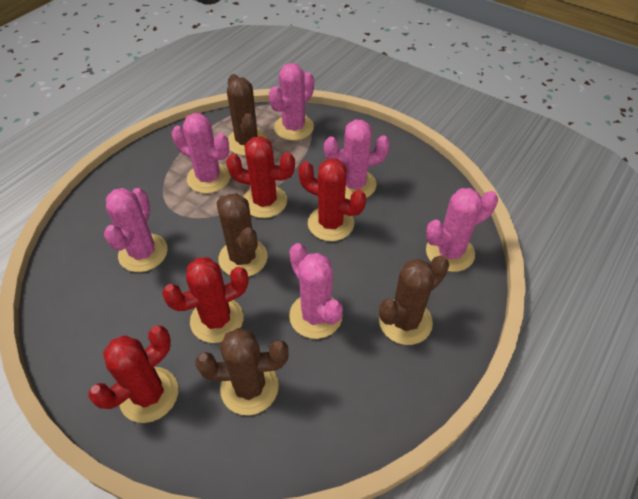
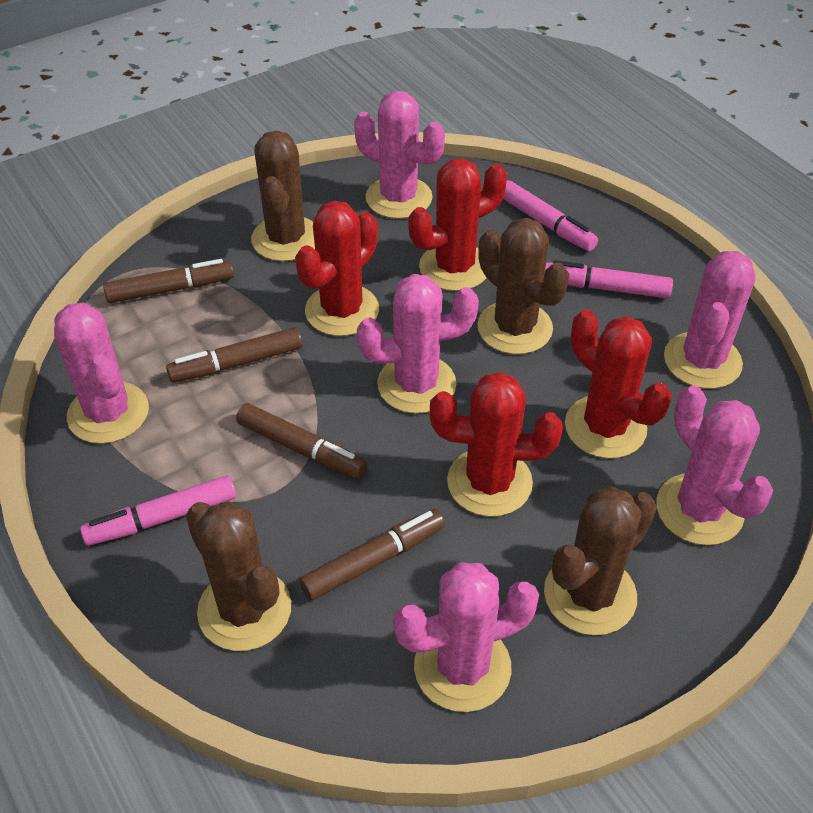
brown marker: none = 0 -> [103,259,234,303] [166,327,302,382] [236,403,367,479] [300,509,445,601] = 4
pink marker: none = 0 -> [80,475,236,546] [503,180,598,251] [545,260,673,299] = 3

